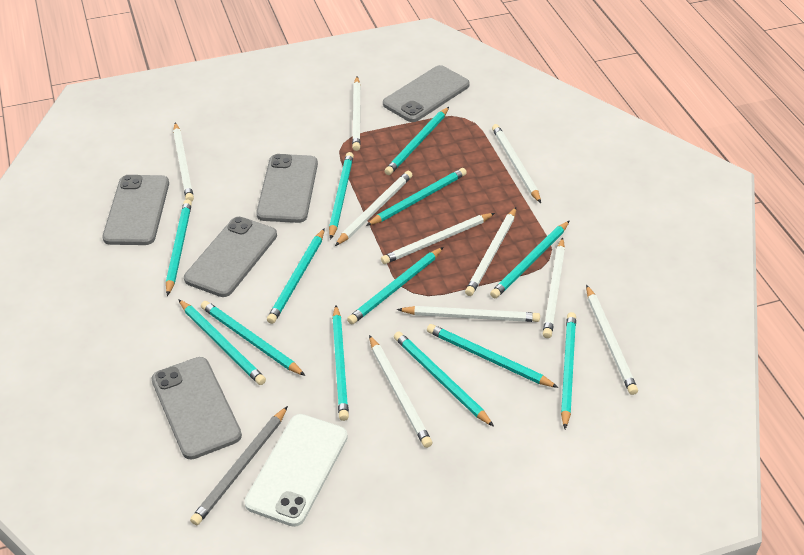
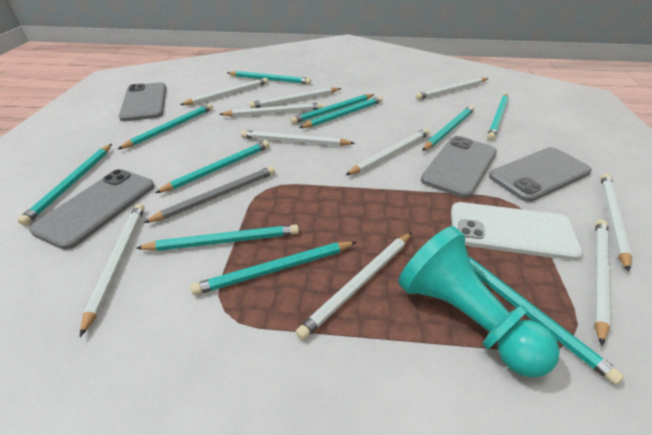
grey phone: [103,175,169,245] [152,357,242,460] [184,217,277,297] [256,154,318,223] [383,65,470,122] = 5 -> [29,169,155,250] [119,82,166,121] [421,136,497,198] [489,147,592,202] = 4
turquoise pawn: none = 0 -> [398,226,560,378] = 1
turquoise pencil: [166,199,192,296] [178,299,266,385] [201,301,305,376] [267,228,325,324] [329,152,354,240] [332,305,349,421] [347,247,443,325] [366,168,467,226] [385,107,449,175] [394,331,494,427] [427,324,559,388] [490,221,569,298] [561,312,576,429] = 13 -> [17,144,112,226] [118,103,213,149] [136,224,299,251] [155,140,270,193] [190,242,356,295] [227,71,311,84] [290,94,375,124] [299,96,383,128] [422,105,474,151] [469,257,624,385] [487,94,509,140] = 11

